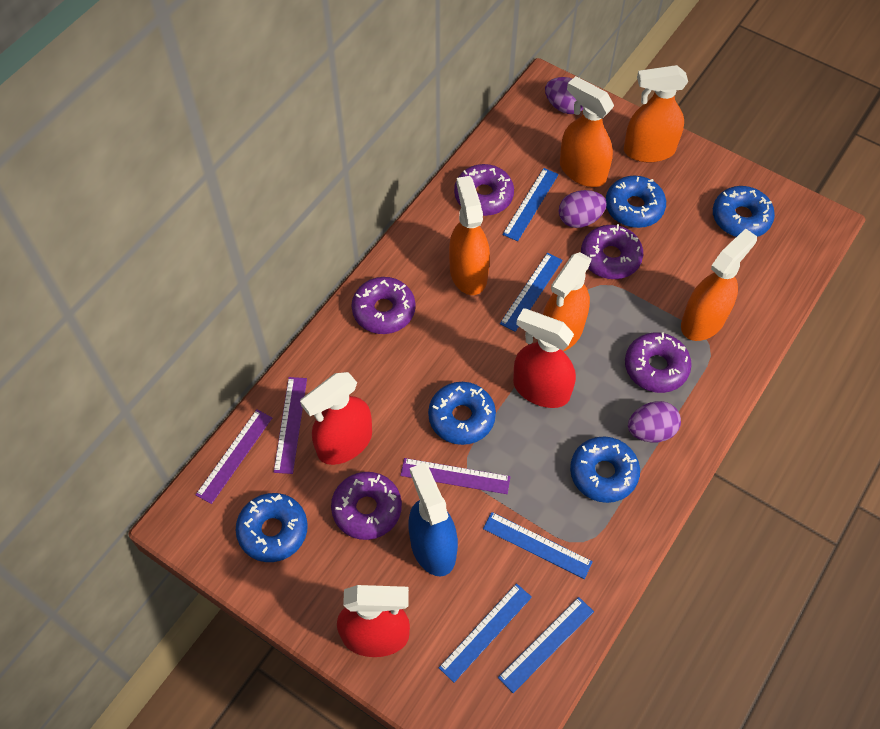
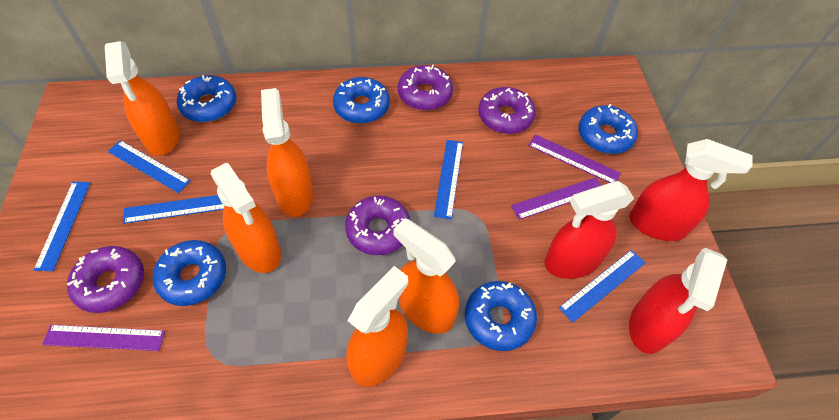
blue spray bottle: [408,463,458,577] = 1 -> none = 0
purple donut: [331,472,402,540] [351,277,415,334] [454,164,514,216] [581,224,643,279] [625,332,692,393] = 5 -> [67,246,144,313] [345,196,411,255] [398,64,453,110] [478,87,536,134] = 4
purple egg: [545,77,583,114] [559,190,607,228] [628,401,681,443] = 3 -> none = 0

